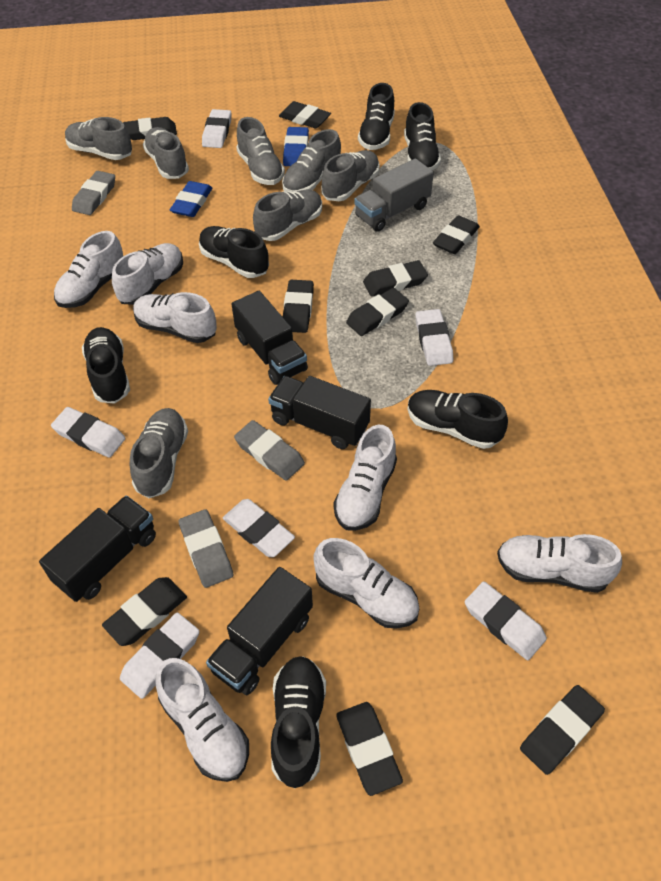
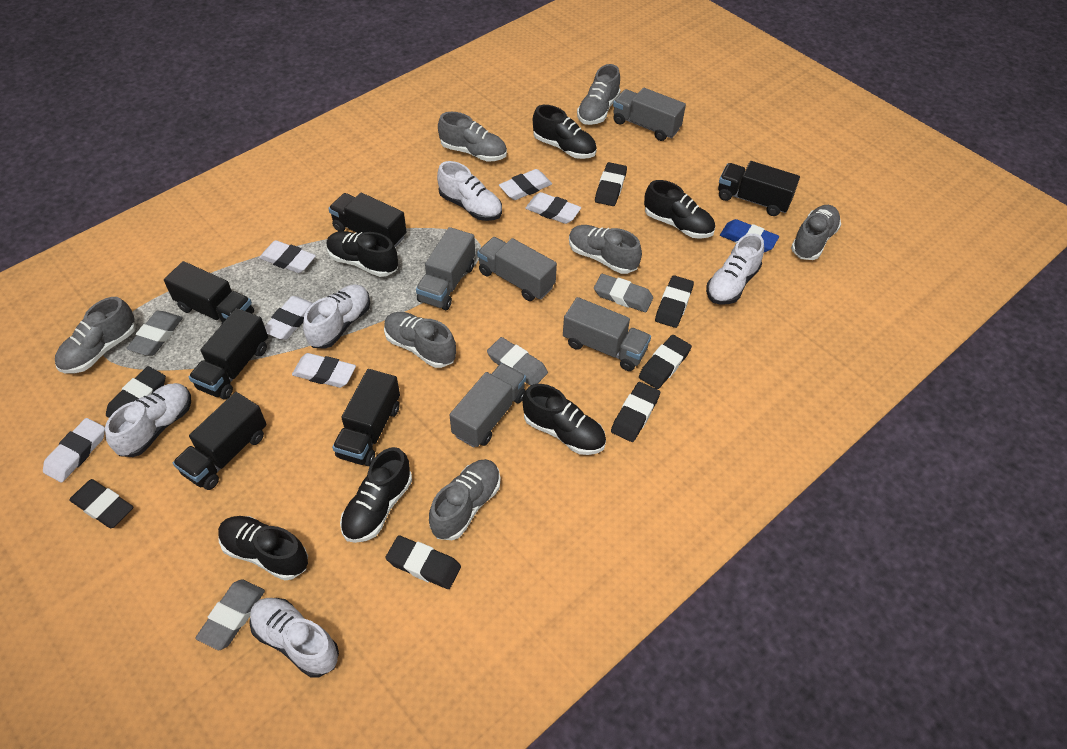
black eraser: [102,577,187,646] [123,117,177,140] [279,101,331,129] [283,280,314,333] [336,702,403,796] [346,288,409,336] [363,260,428,297] [433,215,480,254] [520,685,605,775] = 9 -> [69,479,133,528] [106,366,166,418] [385,536,461,589] [595,162,627,206] [611,382,660,442] [639,335,692,389] [655,275,694,328] = 7
black truck: [39,496,156,602] [206,567,313,695] [232,291,308,385] [268,376,371,449] = 4 -> [164,261,254,325] [173,392,267,490] [189,308,268,400] [328,193,407,247] [332,369,400,466] [718,161,800,216] = 6
blue eraser: [170,181,212,217] [283,127,309,166] = 2 -> [720,219,779,252] = 1
grey eraser: [72,171,115,215] [179,509,234,588] [234,420,305,481] = 3 -> [126,311,183,356] [195,580,265,650] [487,337,548,386] [594,274,653,312] = 4
grey truck: [354,158,434,232] = 1 -> [416,227,475,310] [450,363,526,448] [477,237,557,301] [563,297,651,371] [613,88,686,141] = 5
white shoe: [54,231,123,308] [112,243,183,305] [133,292,217,343] [155,658,249,782] [313,538,420,629] [333,424,397,531] [497,534,622,593] = 7 -> [105,383,191,457] [249,598,339,678] [303,284,370,349] [437,161,502,221] [706,233,764,304] = 5

